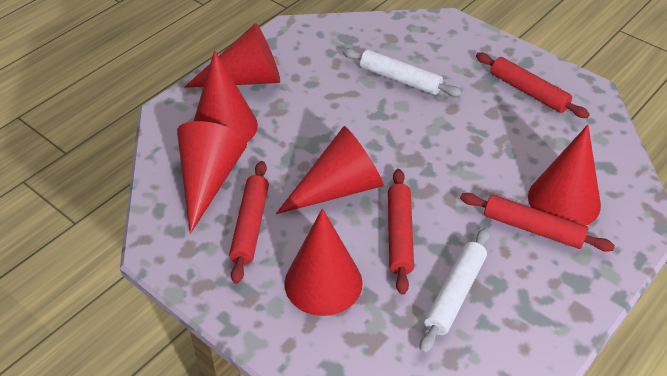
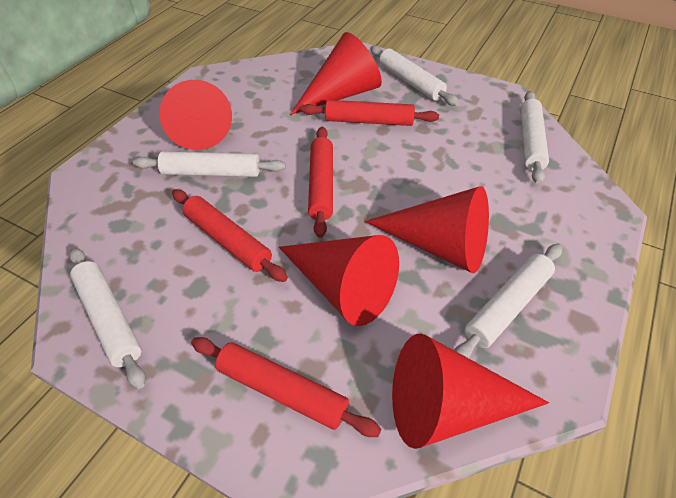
red cone: [177,121,247,234] [184,23,280,88] [194,50,258,142] [276,126,384,214] [284,208,363,316] [528,125,601,226] = 6 -> [159,80,232,150] [279,235,399,326] [290,32,382,115] [365,186,489,274] [392,333,549,449] = 5
white rolling pin: [343,48,462,97] [419,228,490,354] = 2 -> [69,248,146,389] [133,151,286,177] [370,45,459,106] [454,244,562,358] [520,91,549,184] = 5

